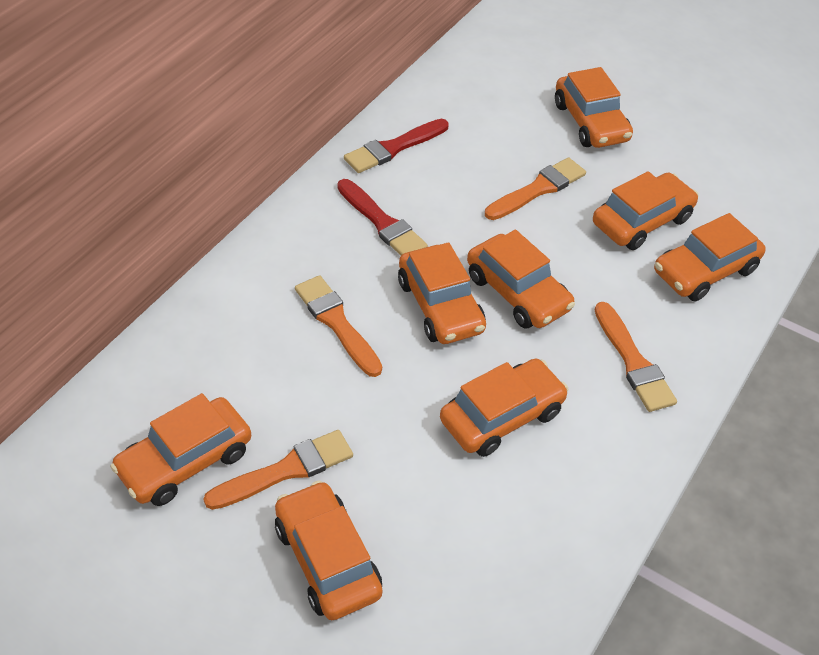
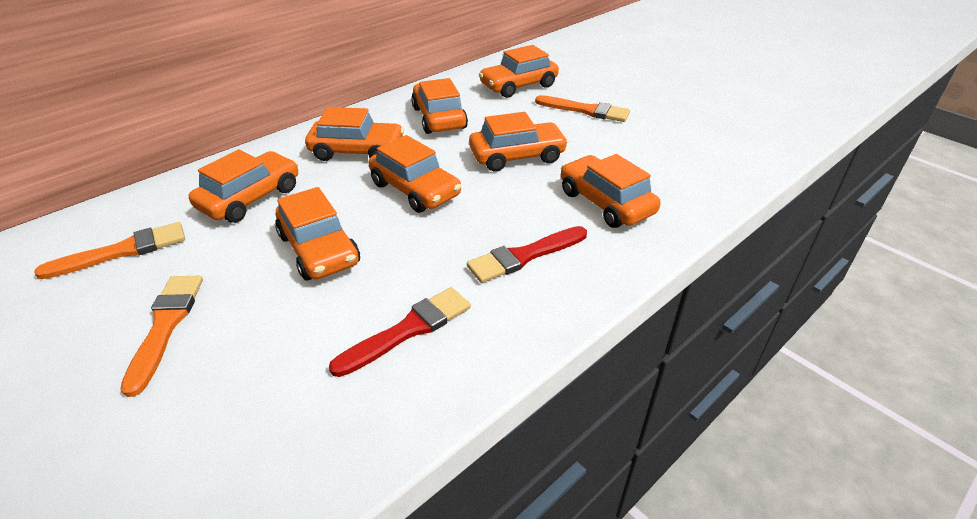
orange brush: [203,430,353,510] [295,275,382,377] [485,157,586,220] [595,302,677,412] = 4 -> [34,222,185,279] [120,276,203,397] [535,95,630,122] = 3

